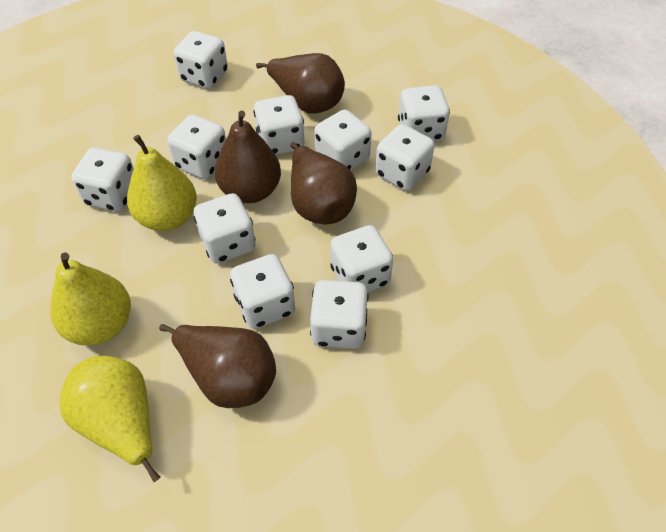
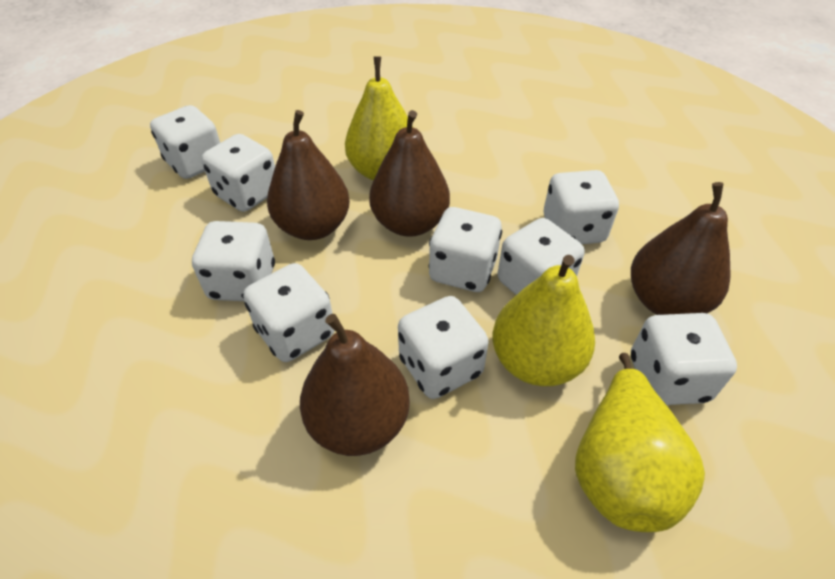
white dice: [71,148,134,212] [167,114,226,179] [174,31,228,89] [193,193,256,263] [230,254,295,329] [253,95,304,155] [310,280,369,349] [314,110,372,171] [330,225,393,292] [375,124,435,191] [398,85,450,141] = 11 -> [150,105,220,179] [192,221,275,301] [201,134,275,212] [243,263,335,362] [398,296,489,399] [428,207,502,292] [498,218,584,295] [544,170,619,244] [631,313,737,405] = 9

